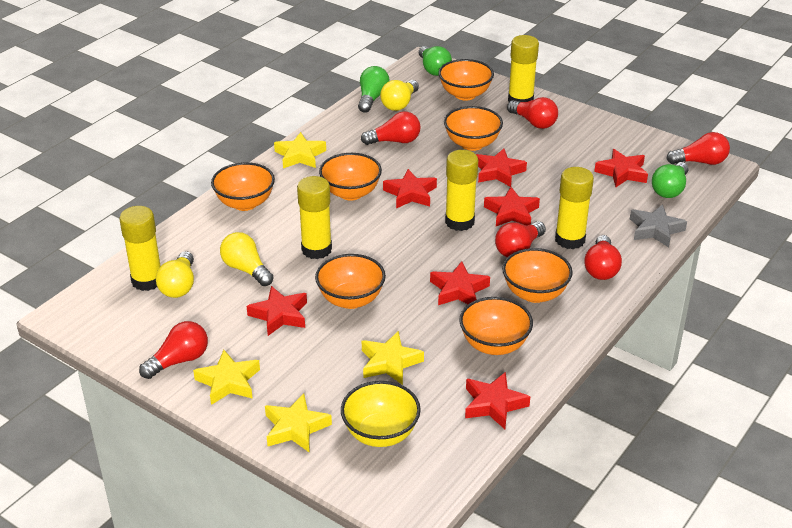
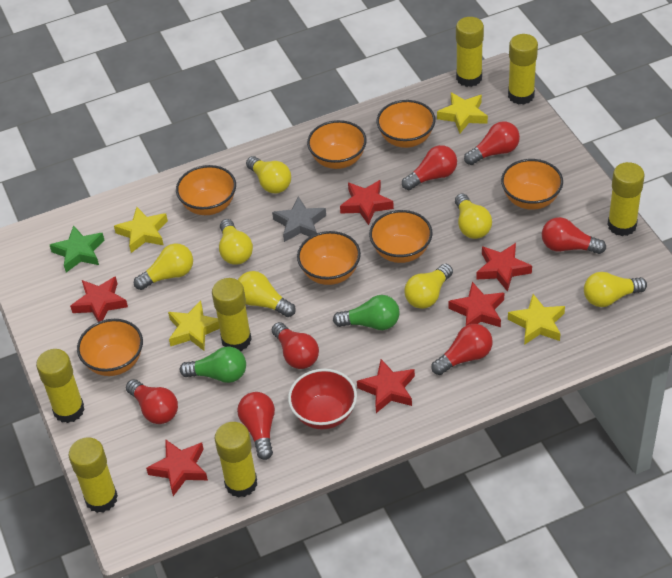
green light bulb: [358,66,390,113] [419,46,452,76] [652,162,689,198] = 3 -> [180,346,246,383] [333,295,400,330] = 2
green star: none = 0 -> [50,225,104,272] = 1
red bowl: none = 0 -> [288,369,357,429] = 1
red light bulb: [139,321,208,379] [361,111,421,145] [495,221,546,257] [507,97,558,129] [584,235,622,280] [666,132,730,165] = 6 -> [126,379,178,424] [237,392,275,460] [272,322,319,369] [402,145,457,190] [431,324,493,375] [464,121,520,165] [542,217,606,254] = 7
red star: [247,286,307,336] [383,169,437,208] [430,261,490,305] [465,372,530,429] [476,148,527,187] [484,187,540,226] [594,149,648,187] = 7 -> [70,276,128,322] [146,439,208,496] [340,180,394,225] [357,359,415,413] [448,282,504,327] [476,243,532,292] = 6
yellow bowl: [341,381,421,447] = 1 -> none = 0
yellow glue stick: [120,206,161,291] [297,176,332,259] [445,150,478,231] [508,35,539,102] [555,167,594,249] = 5 -> [36,349,85,423] [69,437,118,513] [212,278,252,351] [215,422,257,498] [456,17,484,87] [508,34,538,105] [607,162,644,236] = 7
yellow light bulb: [156,251,194,298] [220,232,274,286] [380,80,419,111] = 3 -> [134,243,193,290] [219,219,253,265] [238,271,296,317] [246,156,291,193] [405,264,453,309] [455,193,492,239] [584,272,647,307] = 7

